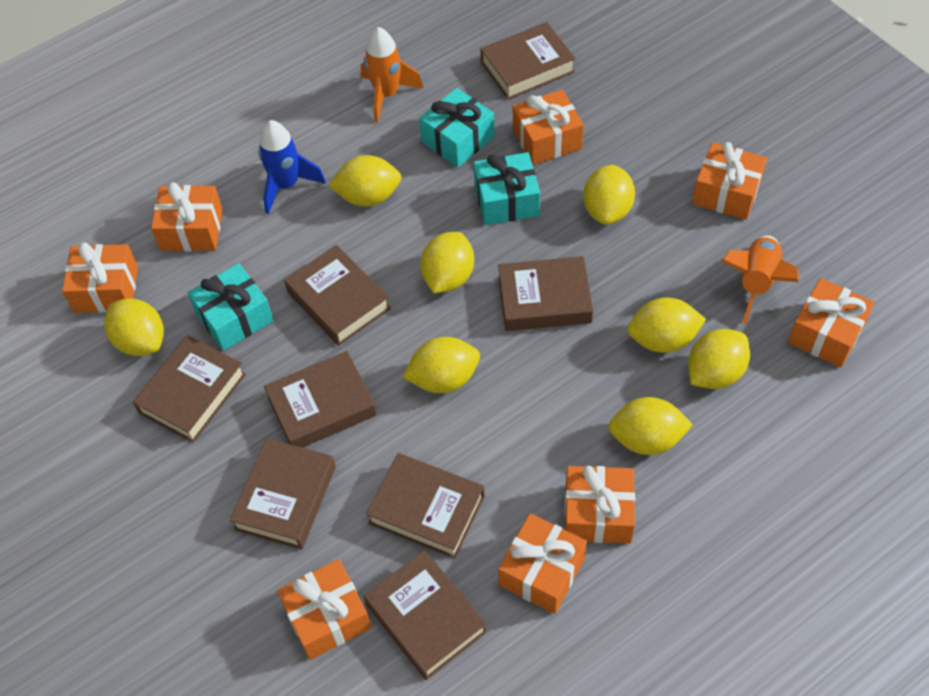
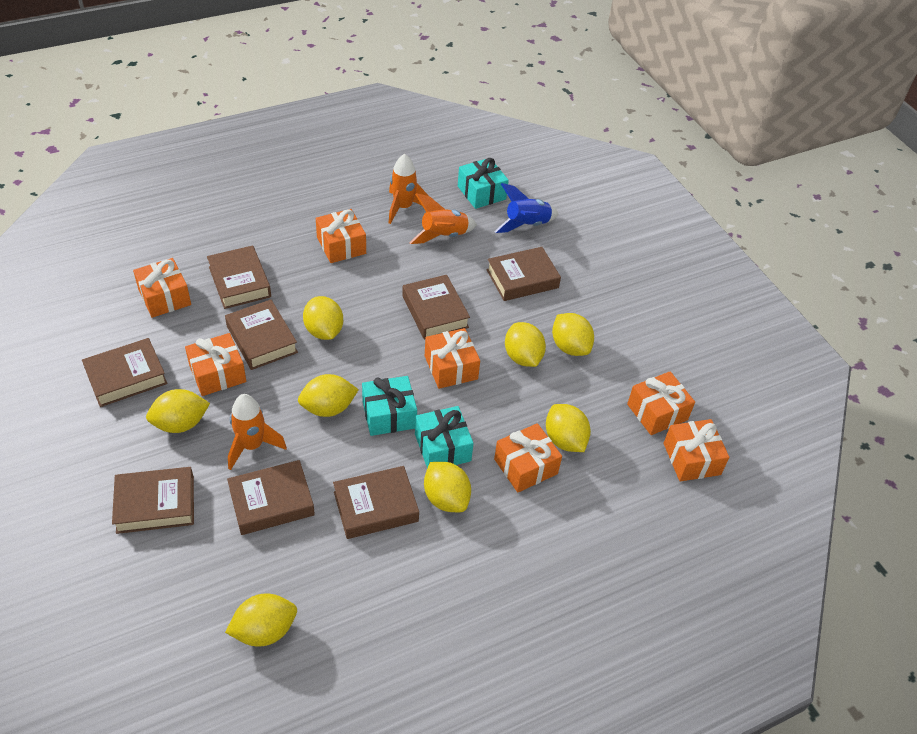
orange gift: [62,242,138,313] [151,182,223,251] [277,559,372,660] [498,513,587,614] [513,90,584,165] [564,466,635,543] [692,142,767,220] [788,278,874,368] = 8 -> [133,258,191,318] [185,333,246,396] [316,209,366,263] [425,328,480,389] [494,423,562,492] [627,371,695,435] [664,419,730,482] = 7
orange rocket: [361,27,424,123] [721,235,799,324] = 2 -> [228,394,287,470] [389,154,429,224] [409,193,477,244] = 3

